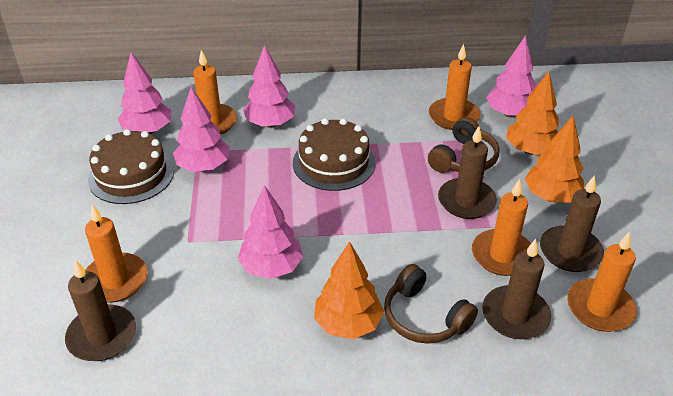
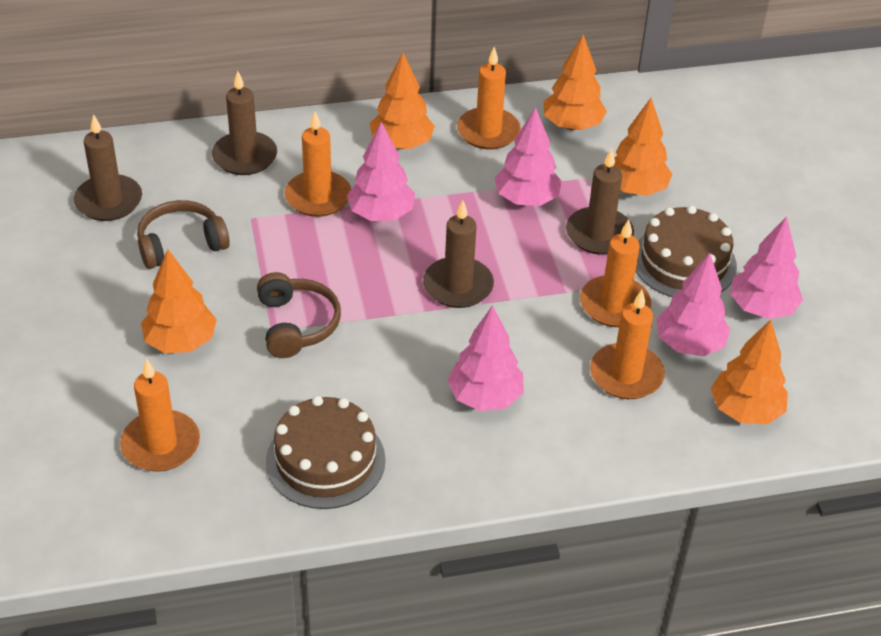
orange tree: [314,241,384,339] [506,71,559,155] [525,116,584,203] = 3 -> [141,249,217,353] [370,53,435,149] [544,34,607,130] [614,98,672,196] [711,320,788,424] = 5

